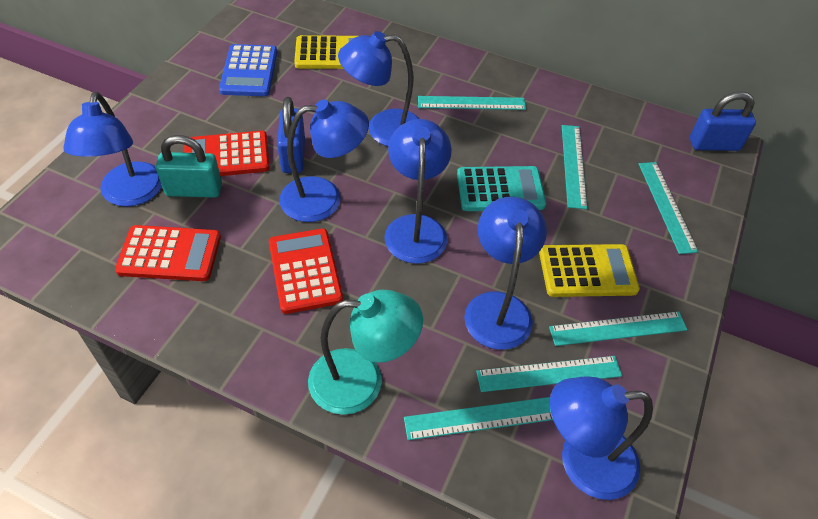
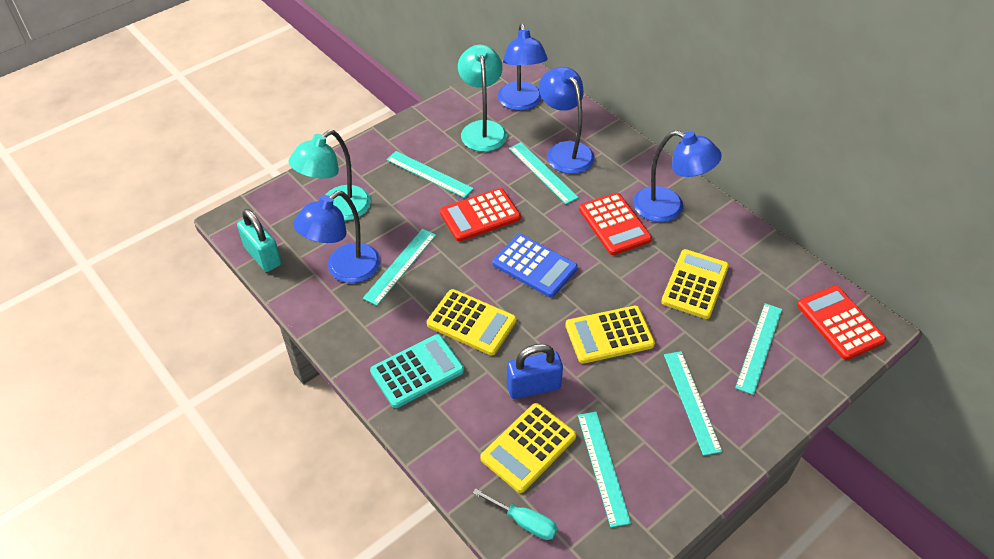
blue lamp: [63,92,162,207] [279,100,369,222] [338,31,420,146] [384,119,452,264] [464,197,547,350] [550,376,653,500] = 6 -> [293,191,381,283] [498,23,548,111] [539,67,595,174] [633,130,722,222] = 4
blue padlock: [277,97,305,173] [690,91,756,151] = 2 -> [507,344,563,399] = 1
turquoise lamp: [308,290,423,415] = 1 -> [288,130,371,221] [458,45,507,152] = 2
turquoise screwdriver: none = 0 -> [473,488,558,540] = 1
yellow calculator: [294,35,357,69] [539,244,640,297] = 2 -> [427,289,517,355] [480,403,576,493] [565,306,655,363] [661,249,729,319] = 4

